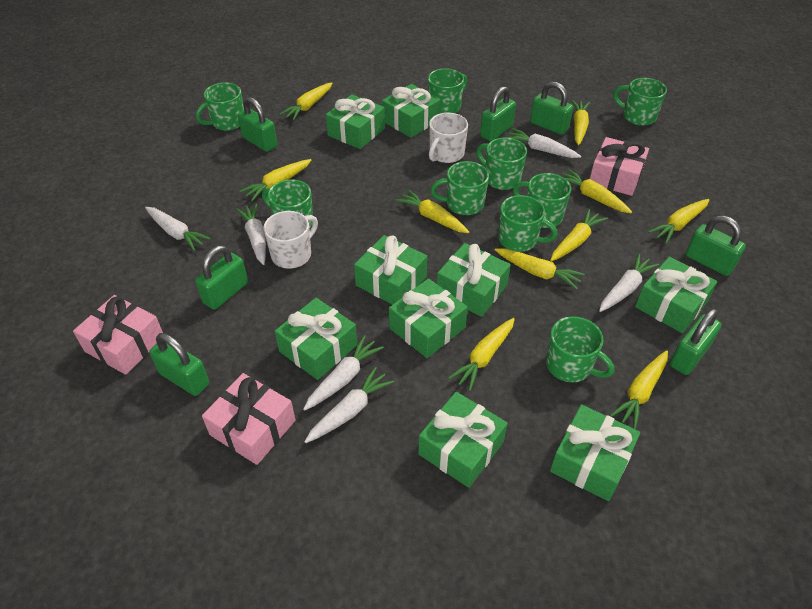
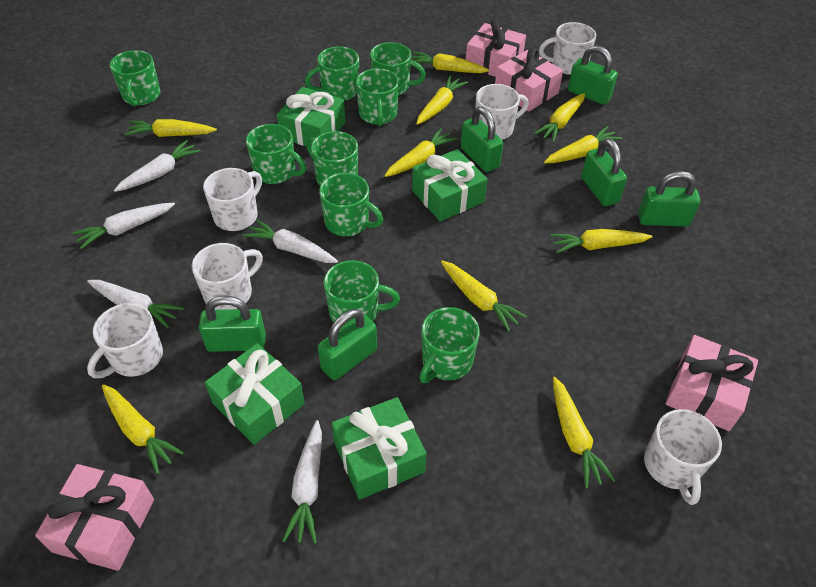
green gift: [275,298,357,380] [326,94,385,149] [354,235,427,305] [382,84,441,138] [389,278,468,358] [418,392,508,488] [437,243,511,317] [550,404,640,501] [635,257,717,333] = 9 -> [205,343,305,445] [277,87,346,147] [332,397,426,500] [412,149,488,222] = 4
green padlock: [149,333,209,396] [195,245,248,310] [238,97,277,152] [480,86,516,141] [530,81,573,135] [670,309,722,375] [686,216,746,276] = 7 -> [199,295,266,352] [318,309,377,380] [461,107,503,172] [568,45,618,105] [581,138,627,206] [638,171,700,227] = 6
pink gift: [73,295,163,375] [202,373,295,465] [590,137,649,196] = 3 -> [35,464,154,571] [466,19,526,77] [495,48,563,112] [665,335,758,431] = 4
white carrot: [145,207,211,251] [236,204,266,265] [303,335,384,411] [305,367,394,443] [505,128,581,158] [599,254,659,312] = 6 -> [73,203,175,249] [87,280,184,328] [114,140,200,192] [243,219,338,263] [282,420,322,544] = 5
white mug: [263,211,318,269] [429,113,468,163] = 2 -> [87,303,163,378] [192,243,263,310] [203,168,262,231] [475,84,529,140] [539,22,596,75] [644,409,722,505] = 6

